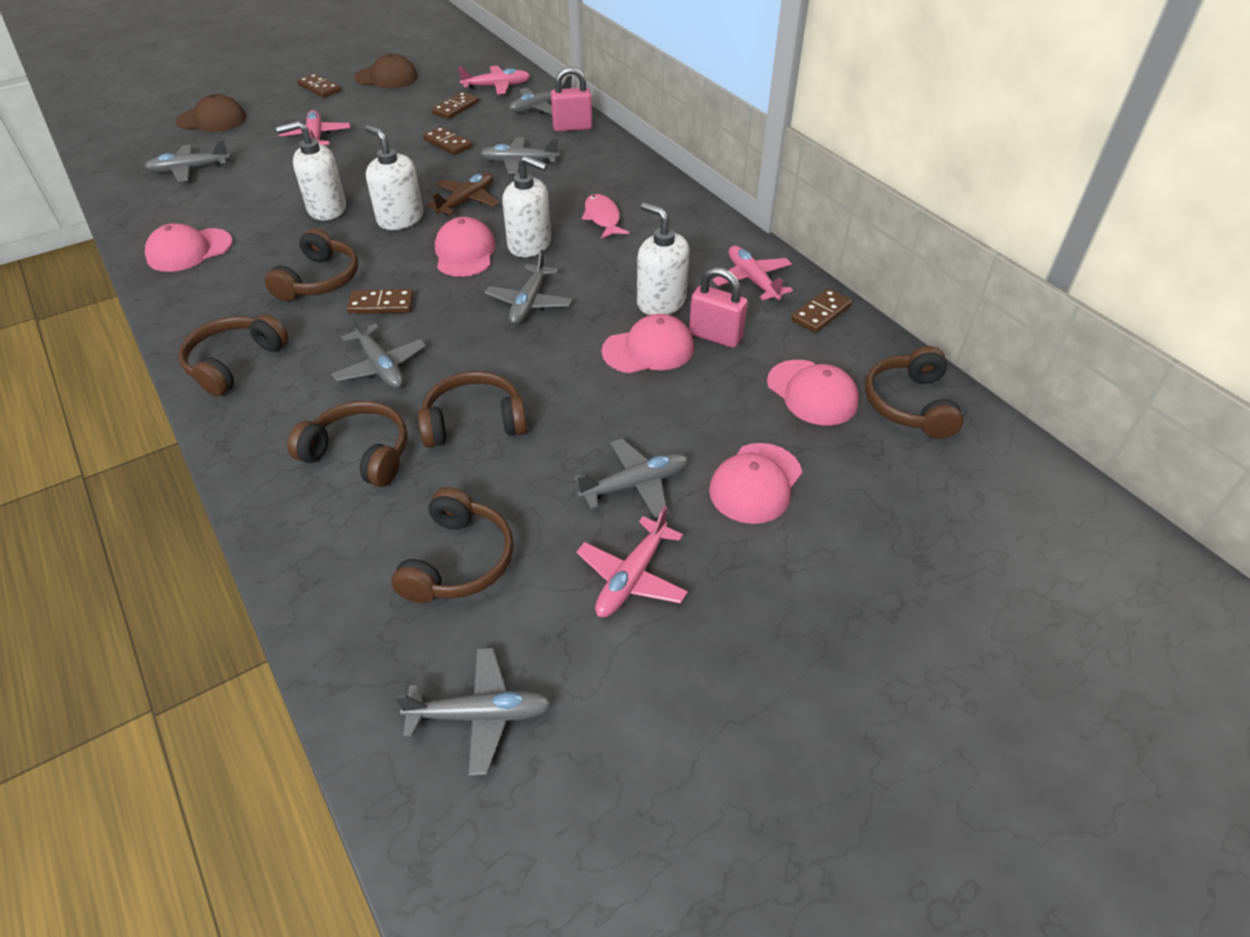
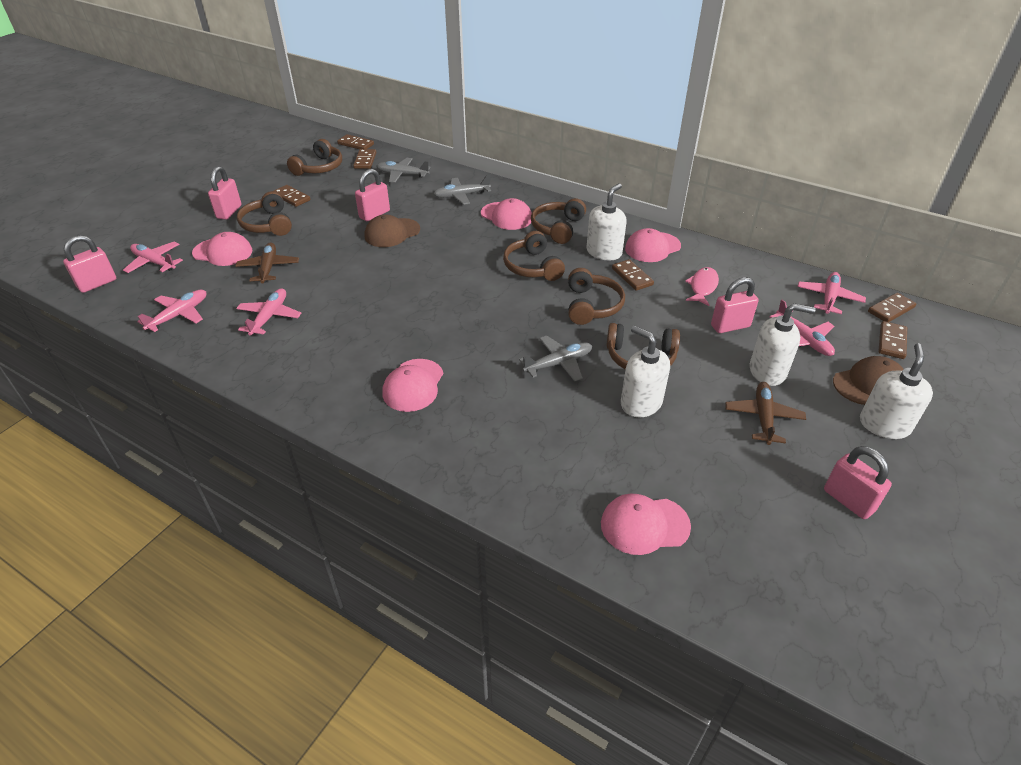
brown domino: [297,73,341,98] [347,289,414,314] [423,127,472,155] [431,92,479,119] [791,288,853,333] = 5 -> [273,185,310,207] [337,134,374,149] [353,149,376,169] [612,259,654,291] [868,293,916,322] [878,321,907,359] = 6
brown plane: [427,172,500,215] = 1 -> [236,242,299,283] [725,382,806,445] = 2
grey plane: [144,140,230,182] [332,312,426,388] [395,648,552,776] [480,137,559,174] [484,249,572,324] [509,75,572,115] [574,439,689,518] = 7 -> [376,158,431,183] [433,175,491,205] [519,336,592,382] = 3
pink padlock: [551,67,592,132] [689,267,748,348] = 2 -> [63,235,116,293] [208,166,241,220] [355,169,390,221] [711,277,759,333] [824,446,892,519] = 5
pink plane: [279,110,350,145] [458,66,530,94] [576,506,688,617] [713,246,793,301] = 4 -> [123,242,183,273] [137,290,206,332] [236,288,301,336] [770,300,835,356] [797,272,866,314] = 5

